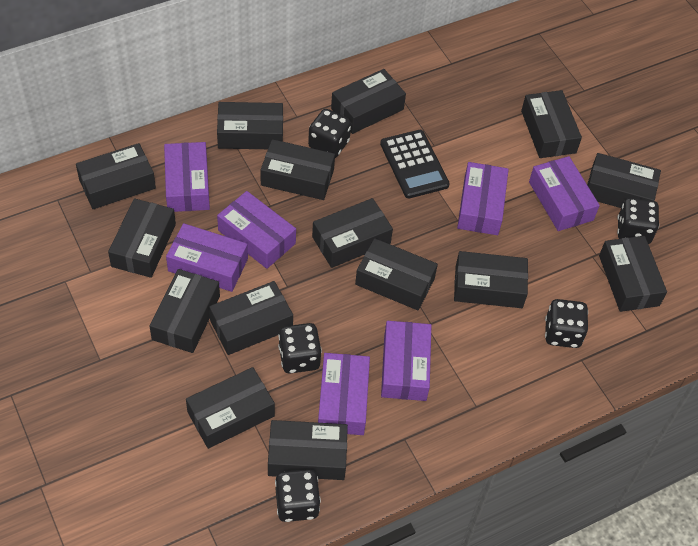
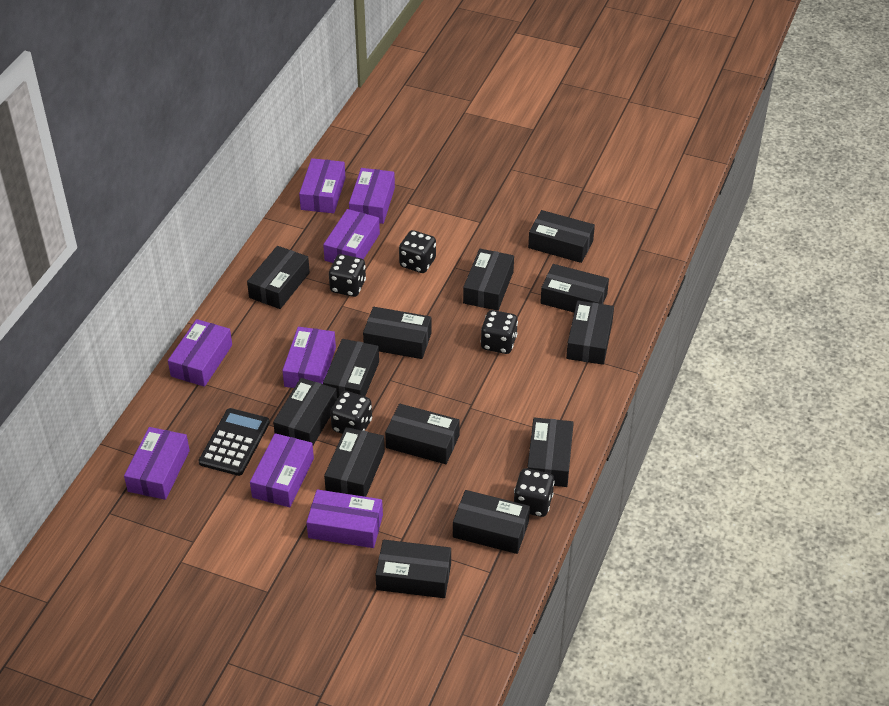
black box: [76,143,156,209] [108,198,176,278] [149,269,220,353] [186,367,275,449] [209,281,293,355] [217,102,283,149] [261,139,335,200] [268,420,348,480] [312,198,393,268] [331,69,406,134] [355,238,438,310] [454,251,528,308] [521,90,582,158] [587,153,661,208] [599,236,667,312] = 15 -> [247,246,310,309] [273,378,337,445] [323,339,379,399] [324,427,385,497] [363,307,432,359] [376,540,451,598] [385,404,460,464] [453,490,530,554] [463,249,514,311] [527,417,574,487] [528,210,595,263] [540,264,609,312] [566,300,614,365] = 13
purple box: [164,142,210,212] [166,223,248,292] [217,191,296,269] [318,353,370,435] [381,321,431,401] [457,162,509,235] [529,156,600,231] = 7 -> [124,427,190,500] [168,319,232,387] [250,433,314,507] [282,327,336,388] [299,158,346,213] [306,489,383,548] [323,209,380,263] [349,168,395,224] = 8

